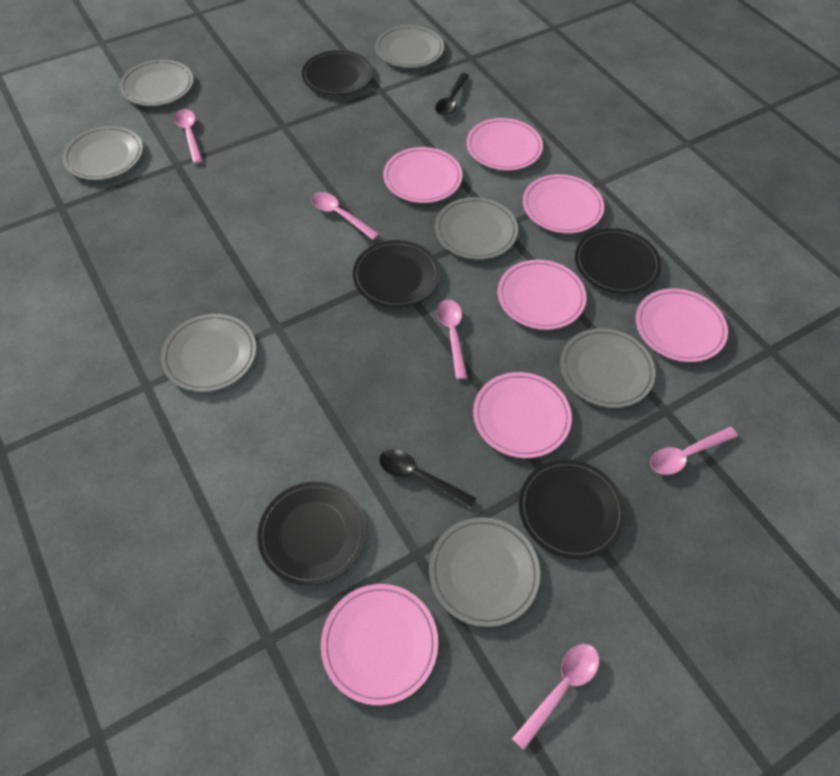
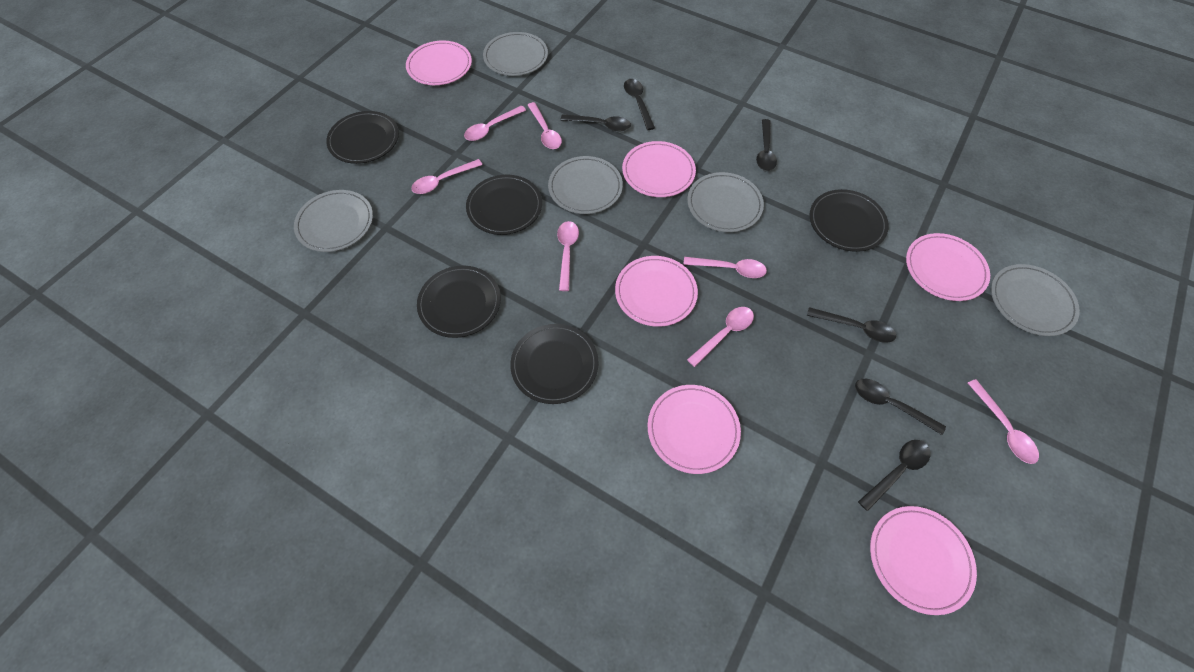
black spoon: [379,449,476,509] [435,73,469,116] = 2 -> [560,114,631,132] [624,79,655,130] [756,119,777,171] [807,307,896,343] [855,379,946,435] [858,440,931,511] = 6
grey plate: [62,126,143,180] [119,59,194,106] [161,314,256,392] [375,25,444,68] [429,517,540,627] [435,197,518,259] [560,328,656,408] = 7 -> [294,190,373,252] [483,32,548,76] [548,156,623,214] [687,172,764,232] [991,264,1080,336] = 5
pink plate: [321,584,438,705] [383,147,462,203] [466,118,543,170] [473,372,572,458] [498,260,587,330] [523,174,604,233] [636,288,728,362] = 7 -> [406,40,472,85] [615,256,698,327] [622,141,696,197] [648,385,741,474] [870,506,977,615] [906,233,990,301] = 6
pink spoon: [174,109,203,163] [311,192,379,240] [437,300,468,379] [512,644,599,750] [651,427,738,475] = 5 -> [411,159,482,194] [464,105,526,141] [528,102,562,149] [557,221,579,291] [683,257,767,278] [687,307,754,367] [968,379,1039,464] = 7

